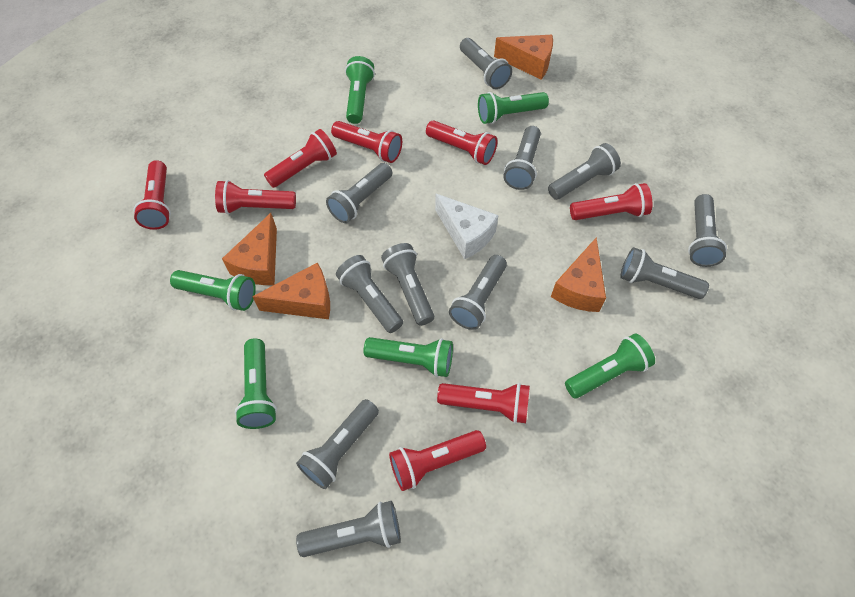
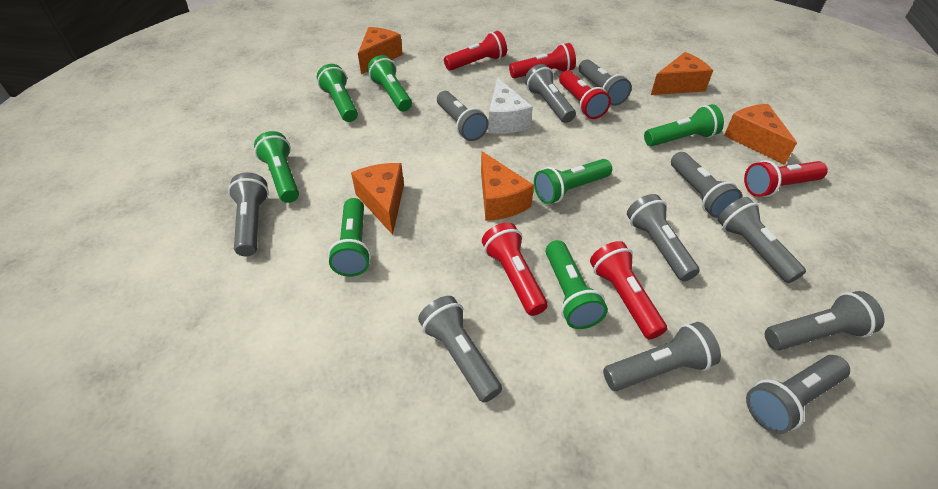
green flashlight: [170,270,256,311] [235,338,277,429] [345,56,375,124] [363,337,453,377] [478,92,549,124] [565,333,655,398] = 6 -> [254,131,299,203] [317,64,358,122] [328,198,371,277] [367,55,412,112] [534,159,612,204] [546,240,608,329] [644,104,724,146] = 7
orange cheese: [222,213,277,285] [252,262,330,319] [494,35,553,80] [551,237,606,312] = 4 -> [351,163,404,235] [358,27,403,74] [481,151,534,221] [651,52,713,95] [724,104,797,165] = 5
red flashlight: [134,160,171,230] [215,180,296,214] [264,129,337,188] [331,121,402,163] [389,430,486,491] [426,120,497,165] [437,383,530,424] [570,183,652,220] = 8 -> [444,31,507,71] [482,223,548,316] [509,43,576,78] [559,70,611,119] [590,241,667,339] [744,160,828,197] = 6

